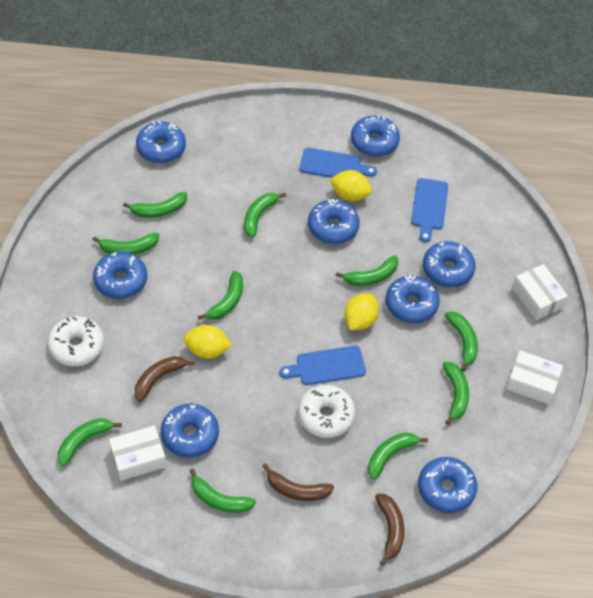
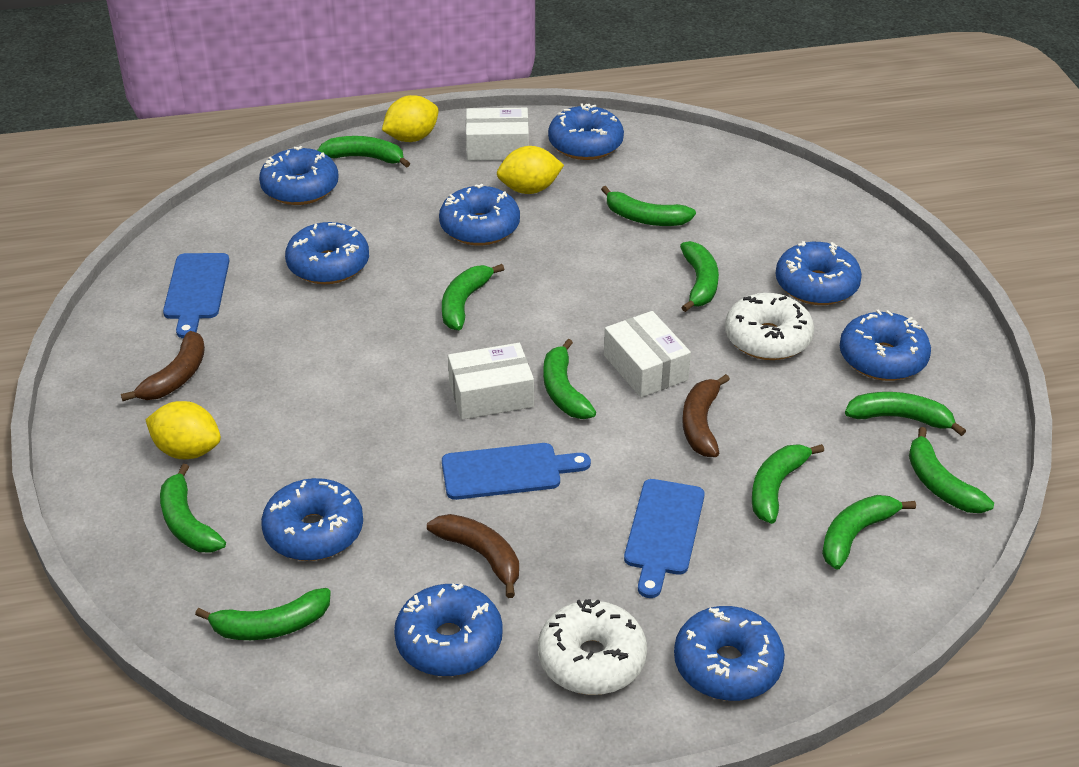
blue donut: [93,252,147,299] [136,121,186,163] [161,404,219,458] [308,199,360,244] [351,115,400,157] [386,275,440,323] [418,457,477,513] [423,241,476,287] = 8 -> [259,146,339,205] [261,478,363,561] [285,222,369,284] [394,584,503,677] [439,184,520,246] [548,104,624,160] [674,606,785,701] [776,241,862,305] [840,309,931,381] = 9
green banana: [58,418,122,467] [92,233,159,255] [123,192,187,218] [189,468,256,513] [198,271,243,320] [244,193,286,238] [336,255,399,286] [368,432,428,480] [443,362,469,425] [445,311,478,371] = 10 -> [160,464,226,553] [195,588,331,640] [318,136,410,168] [442,264,504,330] [543,339,596,419] [601,186,696,226] [680,241,719,312] [752,444,824,524] [822,495,916,570] [845,392,966,436] [909,427,994,513] = 11

